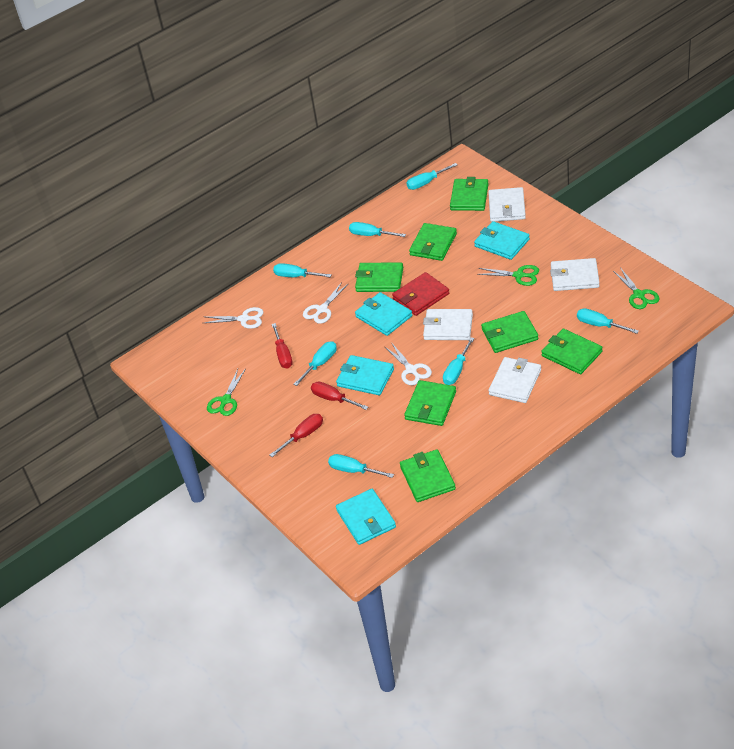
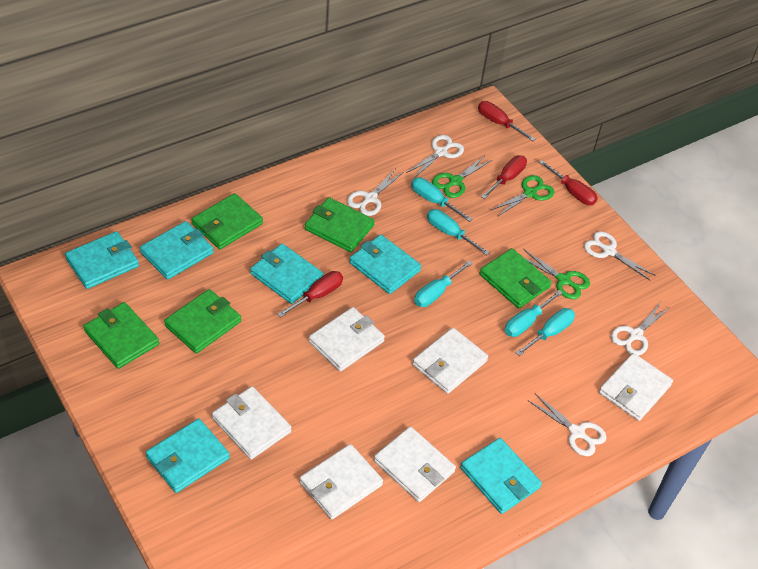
green wallet: [355,262,403,292] [400,449,456,502] [404,380,456,426] [409,223,457,261] [450,177,489,211] [481,311,538,353] [541,329,602,374] = 7 -> [83,302,159,369] [164,289,241,354] [192,193,263,249] [305,197,375,252] [479,248,552,308] = 5
red screwdriver: [270,414,323,457] [272,323,293,368] [311,382,368,410] = 3 -> [277,271,343,318] [478,101,536,141] [481,155,527,199] [539,160,598,205] = 4
red wallet: [392,272,449,316] = 1 -> none = 0
turquoise screwdriver: [273,263,332,277] [293,341,337,386] [328,454,394,478] [349,222,406,237] [406,163,458,190] [443,337,475,385] [577,308,639,334] = 7 -> [411,177,473,222] [414,260,473,307] [427,209,490,255] [505,290,563,337] [515,308,575,356] = 5
turquoise wallet: [336,355,394,395] [336,489,396,545] [355,292,412,336] [474,221,530,260] = 4 -> [65,231,139,289] [140,221,214,280] [145,418,230,493] [250,243,323,304] [349,234,421,294] [460,438,542,514] = 6
white scissors: [204,307,263,329] [303,282,349,324] [385,342,432,385] = 3 -> [347,168,404,216] [406,135,464,179] [528,393,607,456] [584,231,656,281] [611,303,670,356] = 5
white wallet: [423,309,473,340] [488,187,526,222] [489,357,541,403] [550,258,599,291] = 4 -> [212,386,291,460] [299,444,383,520] [309,307,385,372] [374,426,456,502] [412,328,488,394] [599,353,673,421] = 6

